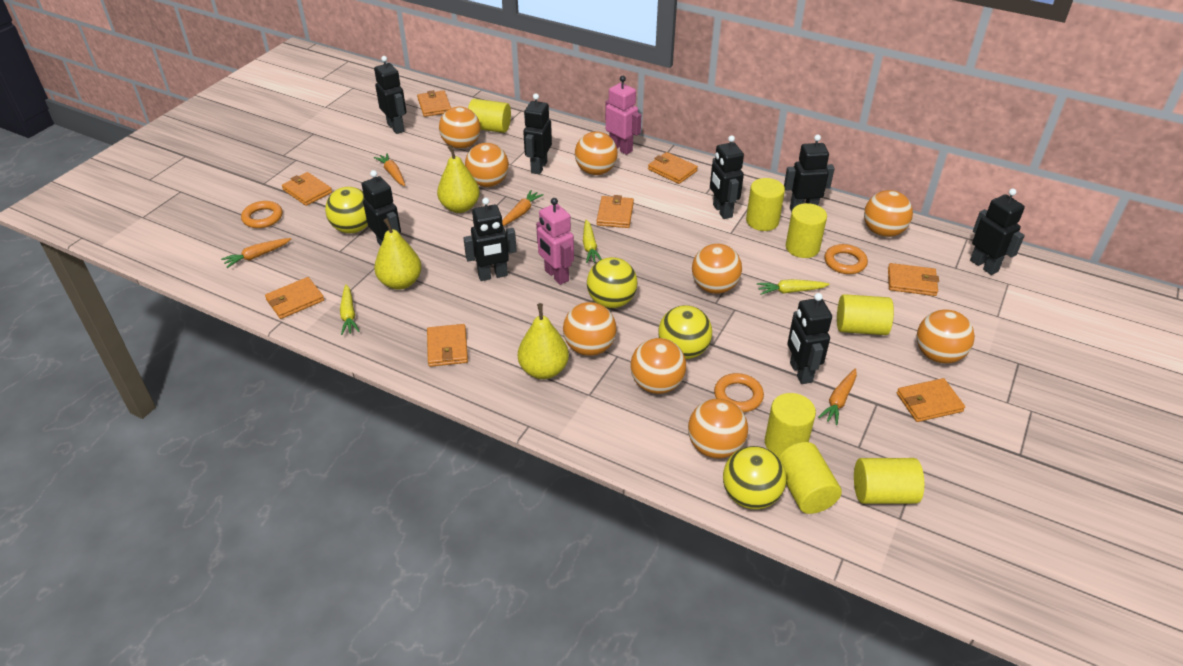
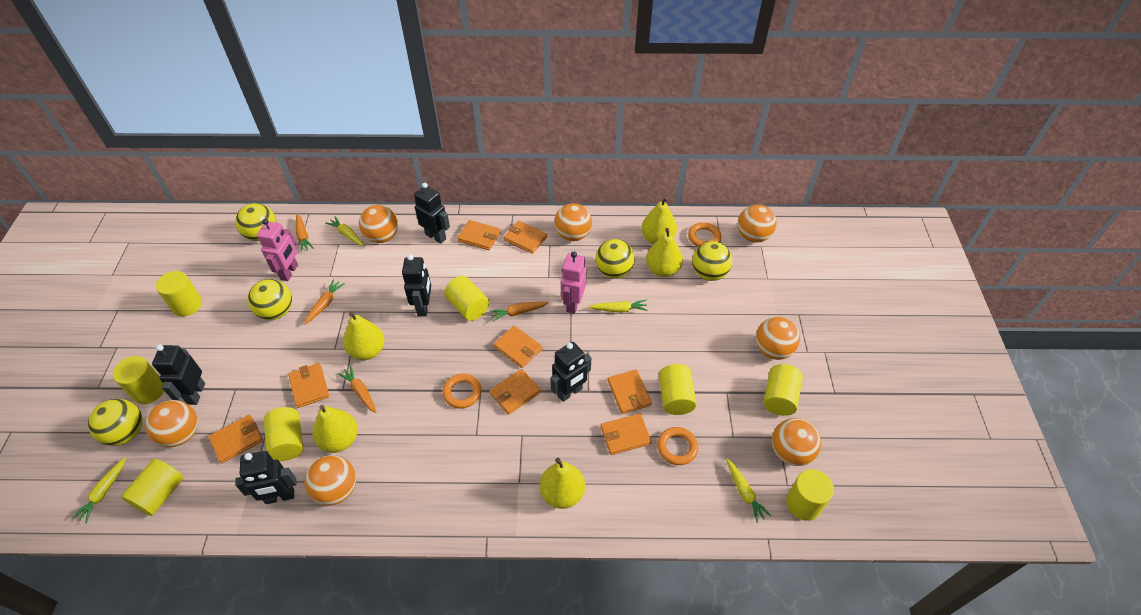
black robot: [362,170,401,246] [374,56,406,134] [464,198,517,281] [523,94,552,175] [710,135,744,219] [784,134,835,212] [787,293,832,384] [970,189,1025,275] = 8 -> [152,344,205,405] [235,451,297,504] [402,255,431,316] [414,183,450,244] [550,342,591,402] = 5
orange ball: [439,107,481,149] [465,143,509,187] [563,302,616,356] [575,132,618,175] [630,338,686,394] [688,399,748,459] [692,244,742,294] [864,190,913,237] [917,309,975,364] = 9 -> [145,400,198,447] [304,455,356,506] [359,205,398,243] [554,203,592,241] [738,204,776,242] [756,317,800,360] [772,418,821,466] = 7
yellow ball: [325,187,368,233] [587,257,637,308] [658,305,712,359] [723,446,786,509] = 4 -> [88,399,143,446] [235,203,277,241] [248,279,292,320] [595,239,635,279] [692,241,732,281] = 5
yellow carrot: [340,284,360,335] [583,220,602,263] [757,279,830,295] = 3 -> [72,457,126,523] [325,216,365,246] [588,300,648,313] [726,458,771,523] = 4
yellow cylinder: [468,99,511,133] [746,178,785,231] [765,393,816,457] [779,442,842,514] [786,203,827,258] [837,294,894,335] [854,458,924,504] = 7 -> [113,356,164,404] [121,458,184,516] [156,271,202,316] [264,407,303,461] [444,276,489,321] [659,364,697,415] [764,364,803,416] [786,469,834,521] = 8
yellow pear: [374,218,422,290] [437,145,480,213] [518,303,569,379] = 3 -> [313,405,358,453] [343,312,384,360] [540,458,585,509] [641,197,677,244] [646,228,683,277] = 5

